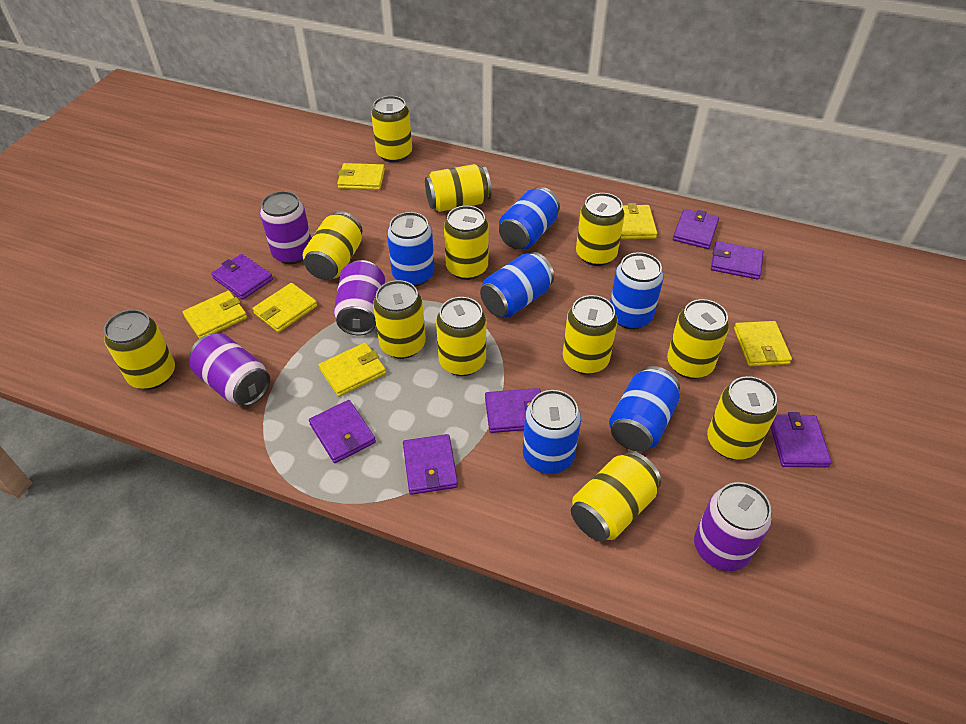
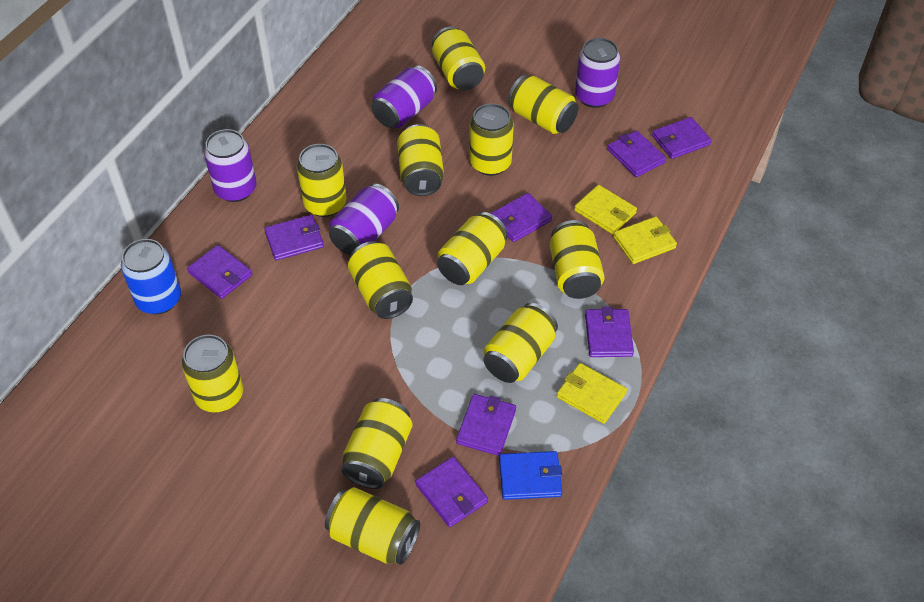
blue can: [387,212,435,286] [480,252,554,317] [499,187,560,249] [523,390,581,474] [609,366,680,452] [610,252,664,329] = 6 -> [121,239,181,314] = 1
blue wallet: none = 0 -> [499,451,562,500] = 1
purple wallet: [211,254,273,300] [309,400,376,463] [403,434,458,495] [485,388,541,433] [673,209,719,249] [711,241,763,280] [770,412,832,468] = 7 -> [187,245,252,299] [264,215,324,261] [415,456,488,527] [456,394,516,456] [490,193,552,242] [585,307,634,357] [607,131,666,177] [652,117,712,159] = 8
yellow wallet: [183,291,247,339] [252,283,317,332] [319,343,386,397] [337,163,385,190] [620,203,657,239] [734,321,792,366] = 6 -> [557,363,627,424] [574,185,637,234] [613,216,677,264] = 3

